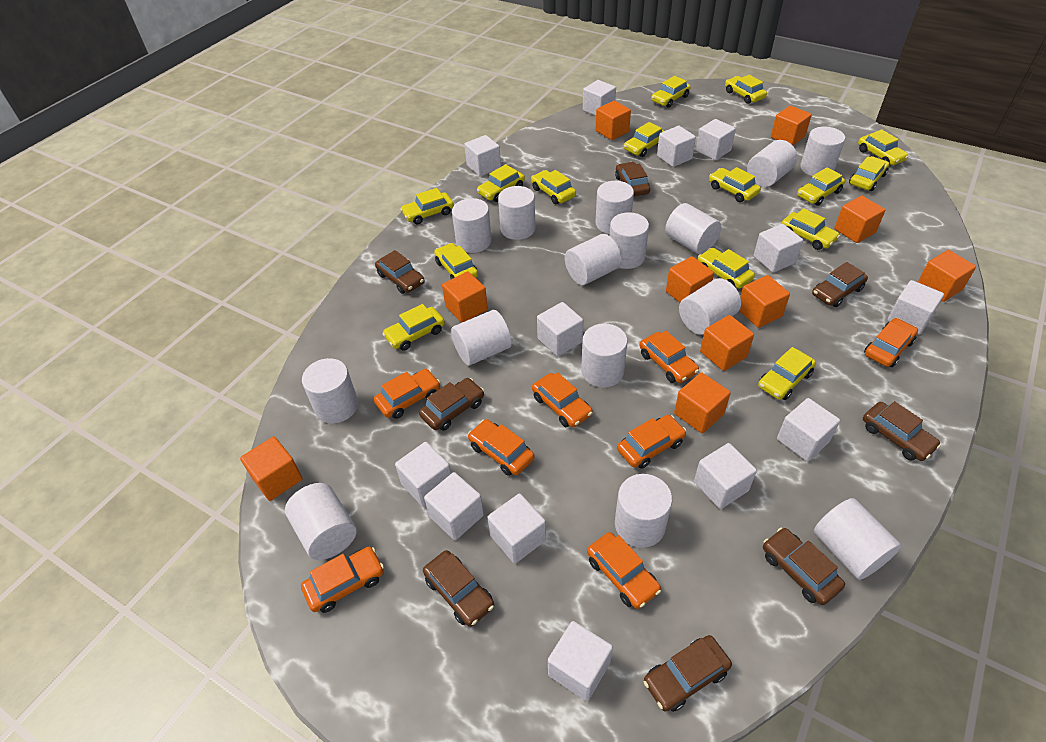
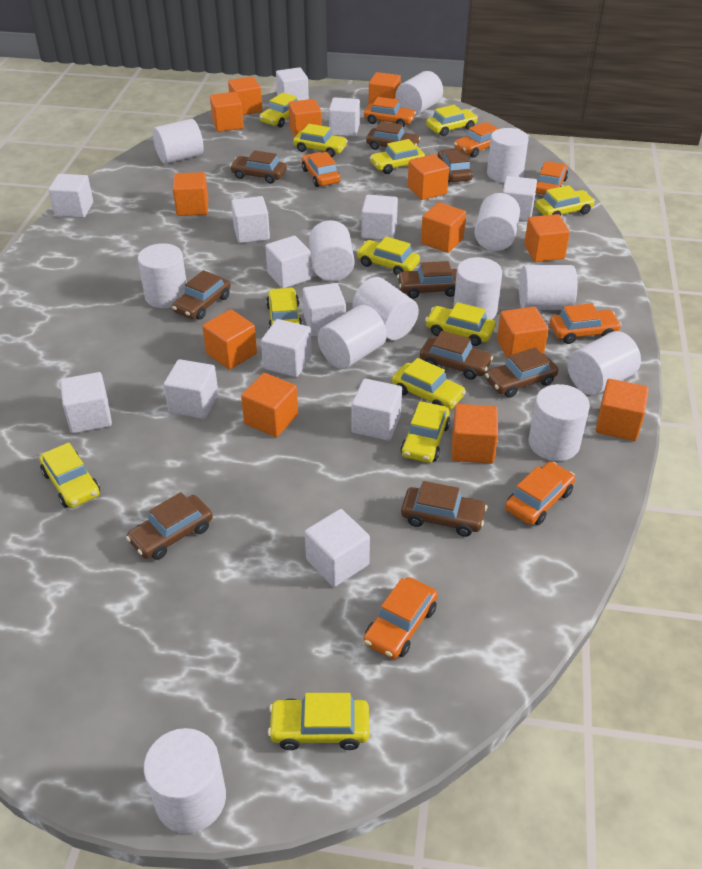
brown car: [375,250,425,294] [419,378,484,431] [423,550,494,627] [615,162,650,196] [644,635,732,712] [763,528,845,605] [812,262,868,307] [863,401,941,461] = 8 -> [126,492,213,560] [172,270,231,320] [230,150,287,184] [366,121,420,150] [397,261,457,299] [401,481,487,537] [420,331,493,380] [438,149,473,182] [485,347,558,398] = 9
orange car: [301,547,384,613] [374,369,440,419] [468,419,535,476] [532,372,593,428] [587,532,661,609] [617,415,686,469] [640,331,699,383] [864,318,918,367] = 8 -> [302,152,341,187] [364,97,416,127] [364,577,438,659] [454,122,499,158] [505,462,575,525] [535,162,568,195] [550,303,622,344] = 7
orange cube: [240,437,303,501] [442,271,488,323] [595,101,631,140] [666,256,714,302] [674,372,731,433] [700,315,754,371] [739,275,790,328] [771,106,812,145] [834,196,886,243] [918,250,976,302] = 10 -> [173,172,208,216] [202,309,257,370] [210,92,243,132] [228,76,262,115] [241,373,298,437] [288,99,322,137] [368,72,401,105] [408,154,449,200] [421,202,466,253] [452,404,498,464] [497,307,549,359] [524,214,570,262] [596,379,649,441] = 13
white cylinder: [285,483,357,560] [302,358,358,423] [451,310,512,366] [452,198,492,253] [498,186,535,240] [565,234,621,285] [581,323,628,388] [596,181,634,234] [610,212,649,269] [615,474,672,548] [665,203,721,255] [679,278,741,335] [747,140,797,187] [800,127,845,176] [814,498,901,580] = 15 -> [138,243,187,308] [144,728,226,833] [153,119,204,164] [309,220,354,281] [318,305,387,369] [353,277,419,340] [396,71,443,116] [453,257,502,319] [474,193,520,251] [487,128,529,183] [519,265,578,310] [528,384,590,461] [568,331,641,395] = 13
yellow car: [382,304,445,351] [400,188,454,225] [434,243,478,279] [477,164,525,202] [531,170,576,204] [624,122,664,157] [651,76,691,108] [698,248,755,289] [709,167,761,202] [725,75,767,104] [758,347,816,400] [781,208,840,250] [797,167,845,206] [849,156,889,191] [858,129,909,165] = 15 -> [39,443,100,508] [259,93,299,128] [266,287,302,328] [268,693,369,750] [293,124,348,157] [356,237,420,276] [370,139,425,174] [392,358,466,410] [401,401,450,463] [425,302,496,346] [426,105,478,136] [535,185,595,216] = 12

